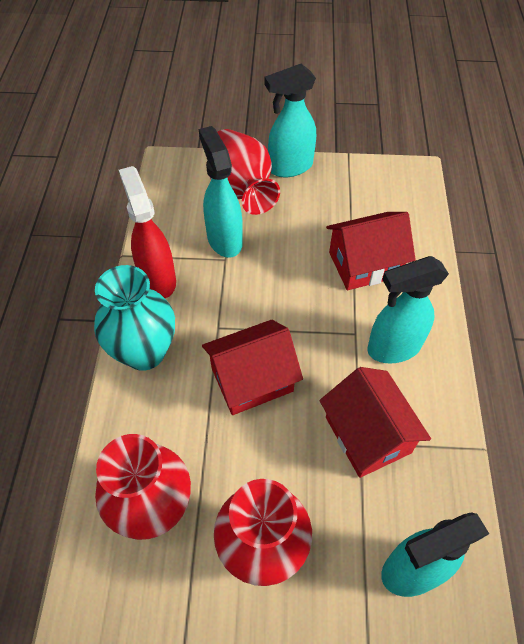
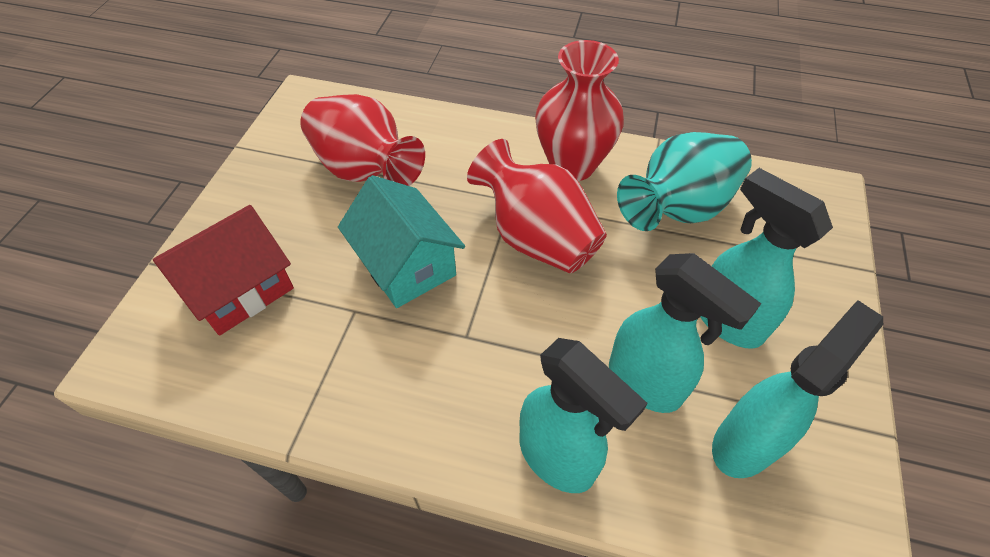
red house: [202,320,303,415] [320,367,431,478] [326,212,416,290] = 3 -> [153,205,294,336] = 1
red spray bottle: [119,166,176,298] = 1 -> none = 0
turquoise house: none = 0 -> [338,175,465,308] = 1

